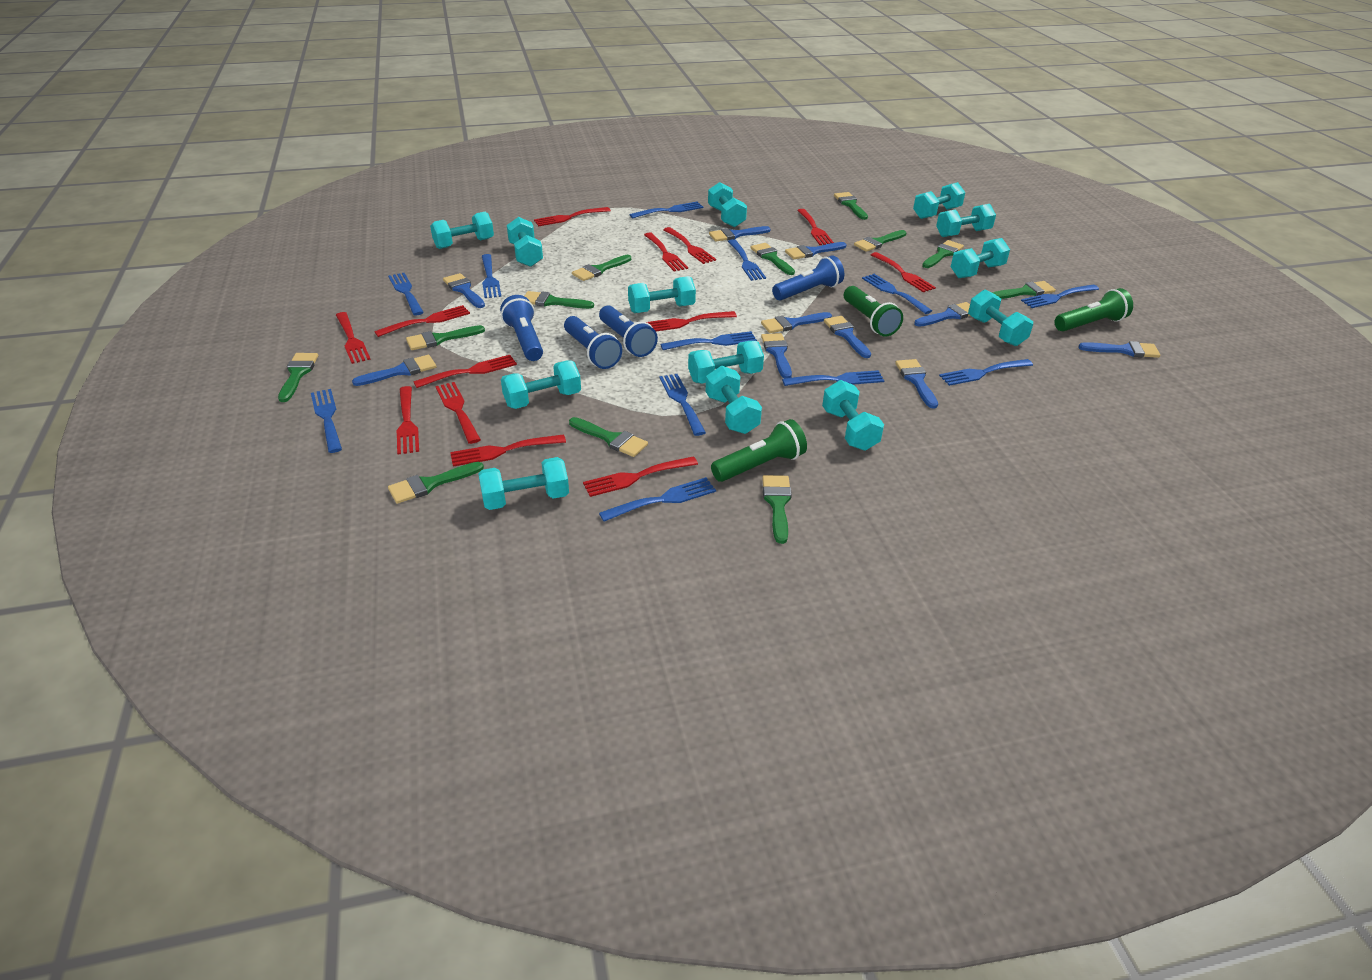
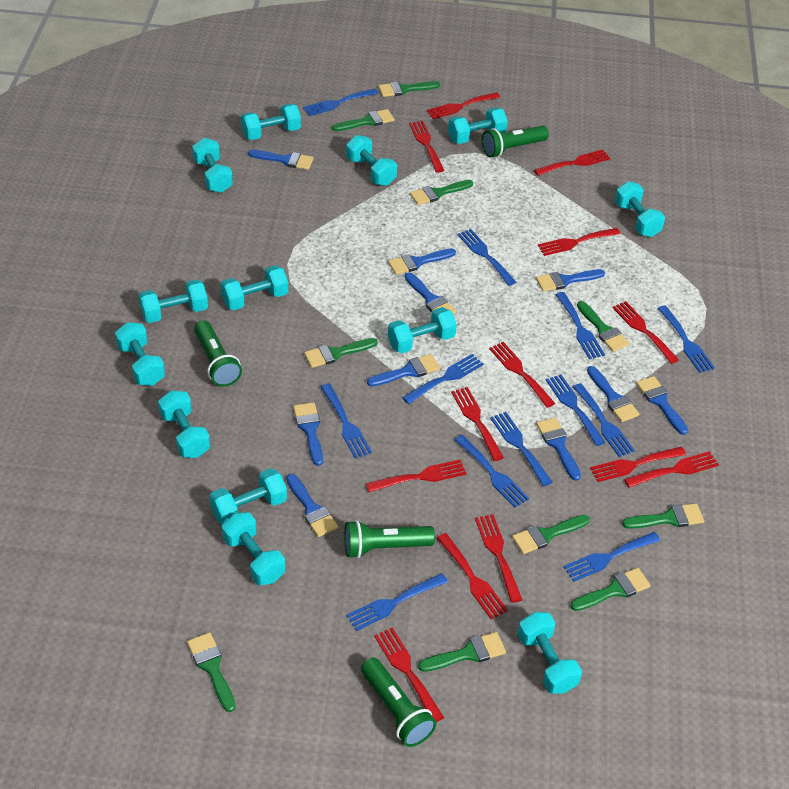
blue flashlight: [500,295,543,361] [564,316,622,369] [599,305,658,357] [772,255,844,301] = 4 -> none = 0
green brush: [278,353,318,402] [388,462,484,504] [406,325,485,350] [525,291,594,309] [569,417,648,457] [572,255,631,281] [751,243,795,275] [762,475,792,544] [834,192,868,220] [854,230,906,252] [922,240,964,268] [992,281,1056,299] = 12 -> [187,632,236,712] [304,338,378,368] [332,109,395,131] [378,81,440,97] [410,180,473,205] [418,632,506,672] [512,515,590,554] [571,568,651,611] [577,301,630,352] [622,503,704,529] = 10
green flashlight: [711,419,807,482] [844,286,903,337] [1054,288,1133,331] = 3 -> [194,320,242,387] [344,520,435,558] [361,658,437,747] [482,126,549,157] = 4

